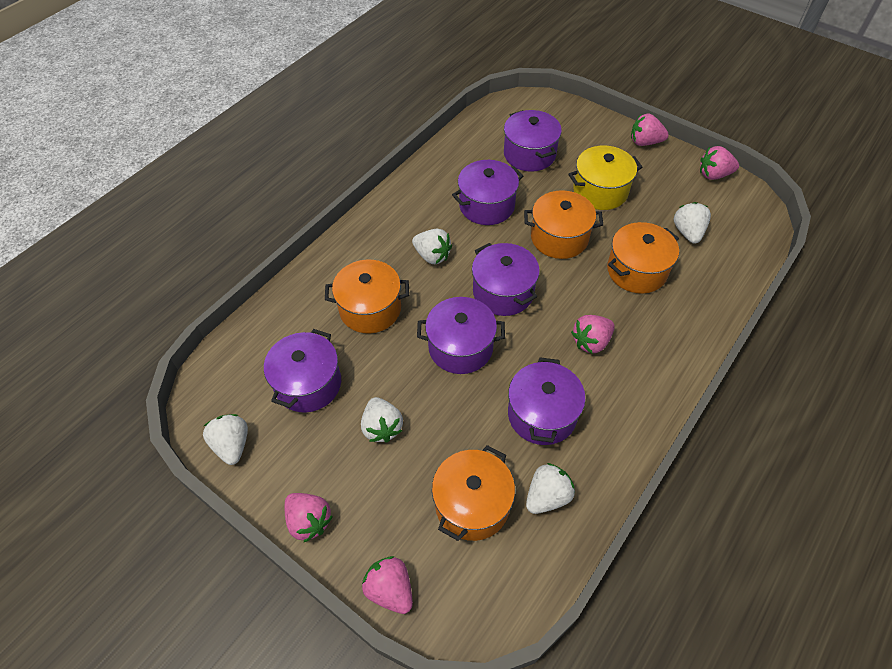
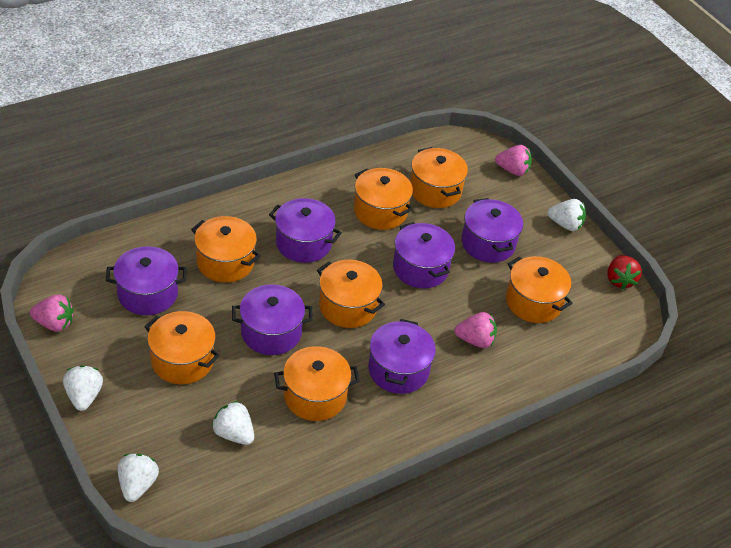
orange pot: [325,260,409,333] [432,445,515,541] [524,190,603,259] [607,222,679,294] = 4 -> [144,311,220,384] [191,216,261,283] [274,346,360,421] [317,260,385,328] [354,168,413,230] [410,147,468,208] [506,256,573,323] = 7
pink strawberry: [285,493,333,542] [362,556,413,614] [571,315,615,354] [631,114,669,146] [700,146,739,180] = 5 -> [30,295,74,332] [454,312,497,348] [495,145,532,176] = 3
red strawberry: none = 0 -> [607,255,642,290] = 1
white strawberry: [203,414,248,465] [361,397,403,443] [412,229,452,264] [526,463,575,514] [674,202,711,244] = 5 -> [63,365,103,411] [118,454,159,502] [211,401,254,445] [548,199,586,231] = 4
yellow pot: [569,145,642,210] = 1 -> none = 0

